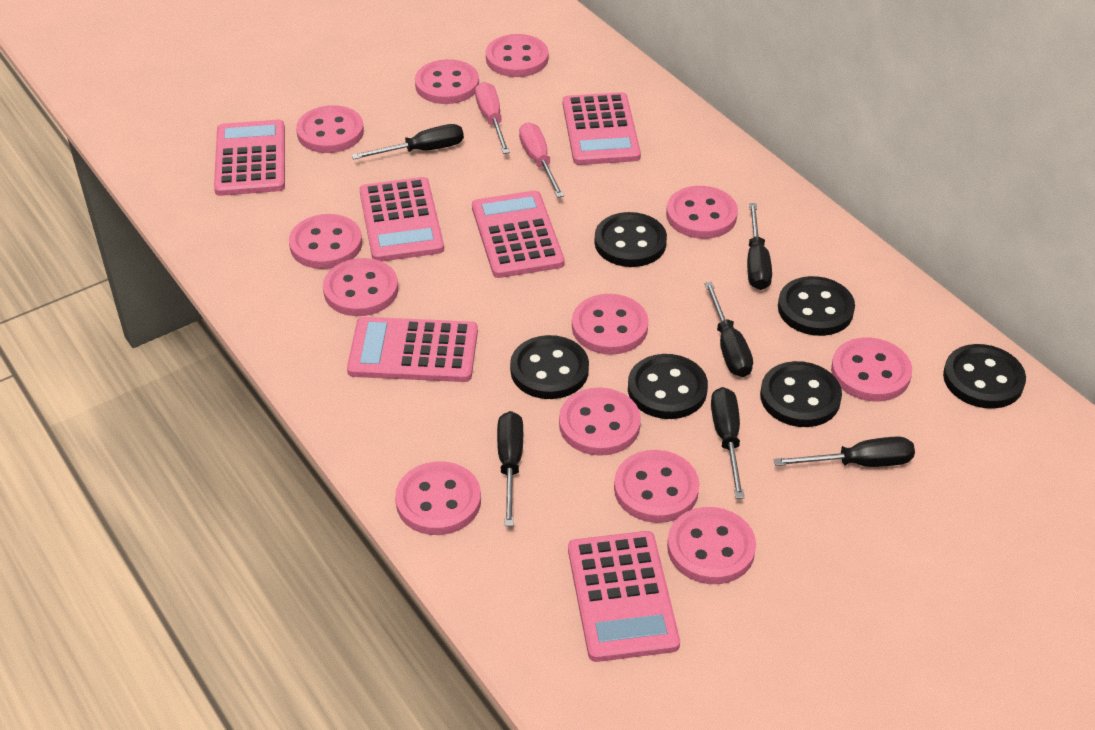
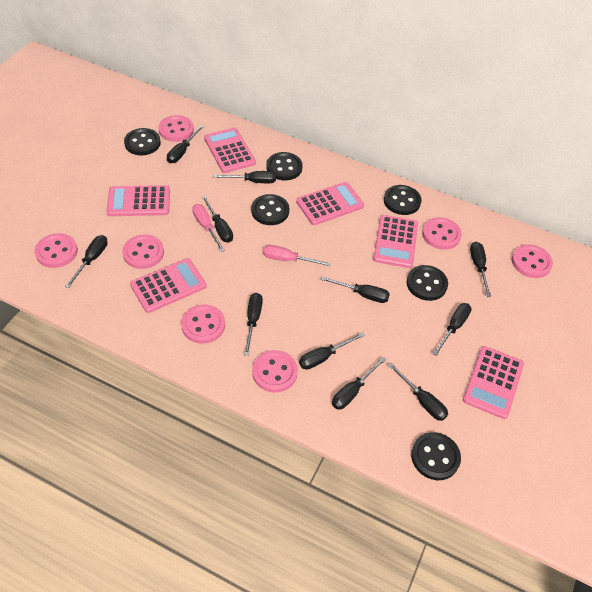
black screwdriver: [352,124,464,160] [497,411,523,526] [704,282,753,377] [711,387,744,499] [747,203,772,290] [774,436,915,467] = 6 -> [65,235,108,288] [167,125,204,163] [202,196,233,243] [214,171,276,183] [244,293,263,356] [299,332,365,370] [321,276,390,303] [332,357,386,410] [388,363,448,421] [433,303,472,356] [470,241,491,297] = 11
pink button: [289,214,362,269] [296,105,364,153] [323,258,398,316] [395,461,481,535] [415,59,479,104] [486,34,548,77] [559,388,641,456] [572,294,648,355] [614,450,699,523] [666,186,738,239] [667,507,756,584] [831,338,912,401] = 12 -> [35,233,78,268] [122,235,164,269] [158,115,194,142] [181,304,225,344] [252,350,298,393] [422,217,462,250] [512,244,553,278] = 7

